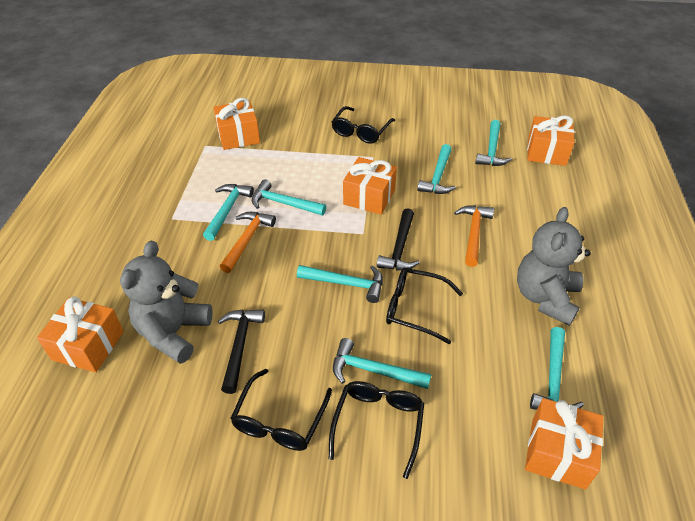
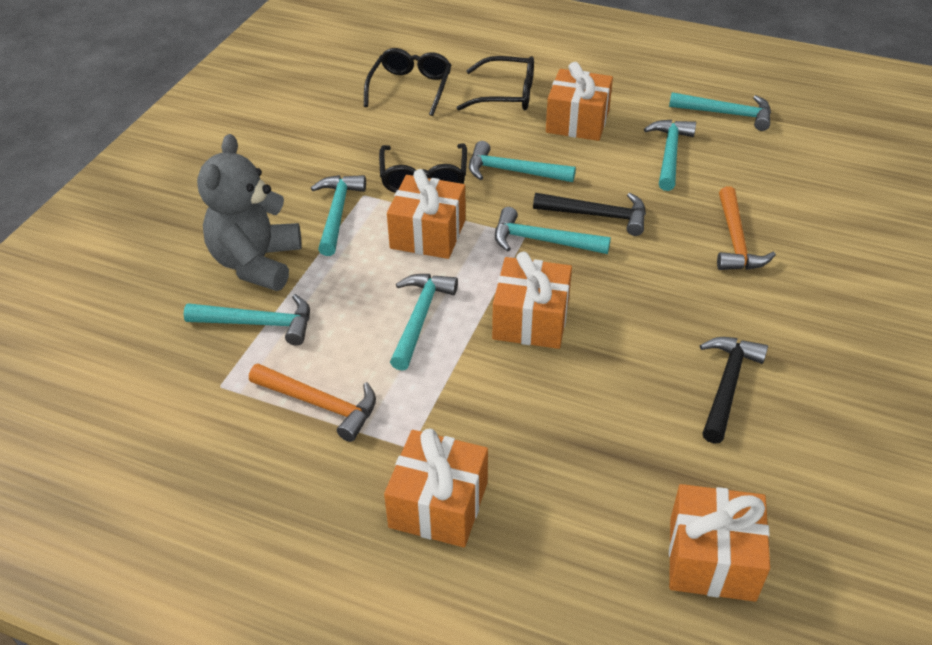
black glasses: [230,369,332,451] [329,381,424,479] [332,106,395,144] [386,268,463,344] = 4 -> [364,48,451,116] [379,143,467,193] [456,56,534,111] = 3
grey teddy bear: [120,241,213,364] [517,207,591,326] = 2 -> [197,134,302,291] = 1

